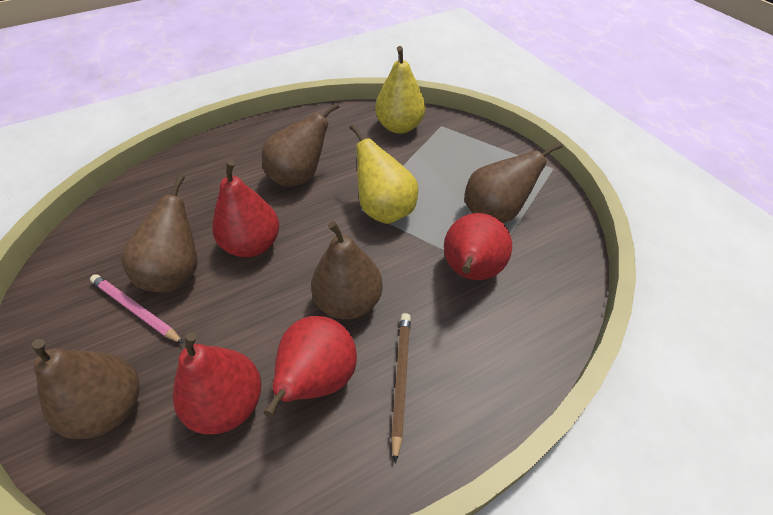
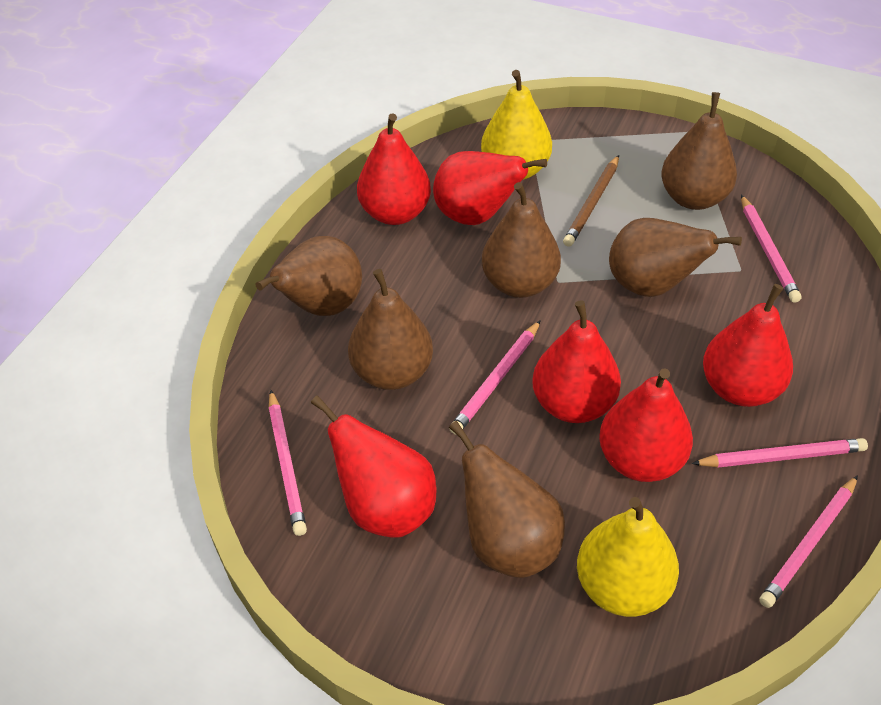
brown pear: [32,339,140,439] [121,174,198,292] [262,102,340,187] [311,221,383,319] [464,142,563,223] = 5 -> [256,236,362,316] [348,269,433,390] [449,421,565,578] [482,182,561,298] [609,218,742,297] [661,92,737,210] = 6
pink pencil: [90,274,184,344] = 1 -> [269,390,307,536] [449,320,541,435] [691,438,868,468] [741,195,801,303] [759,475,858,608] = 5
red pear: [173,332,261,434] [212,160,279,257] [264,316,357,418] [444,213,512,280] = 4 -> [311,395,437,537] [357,113,431,225] [433,151,547,225] [532,300,621,423] [599,368,693,482] [703,284,793,407] = 6

